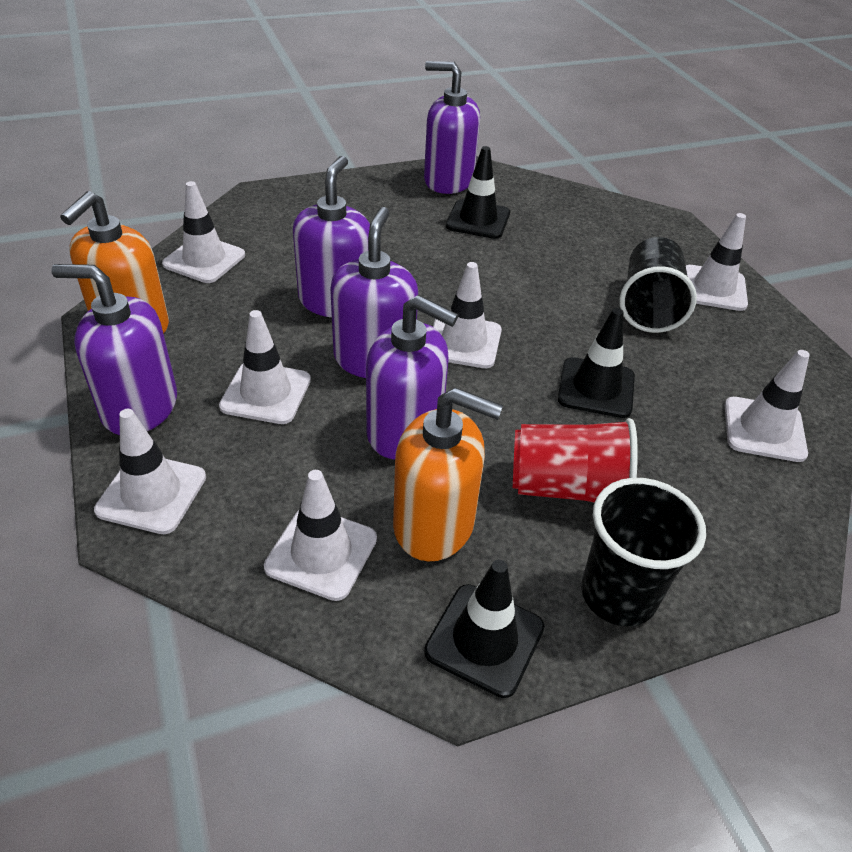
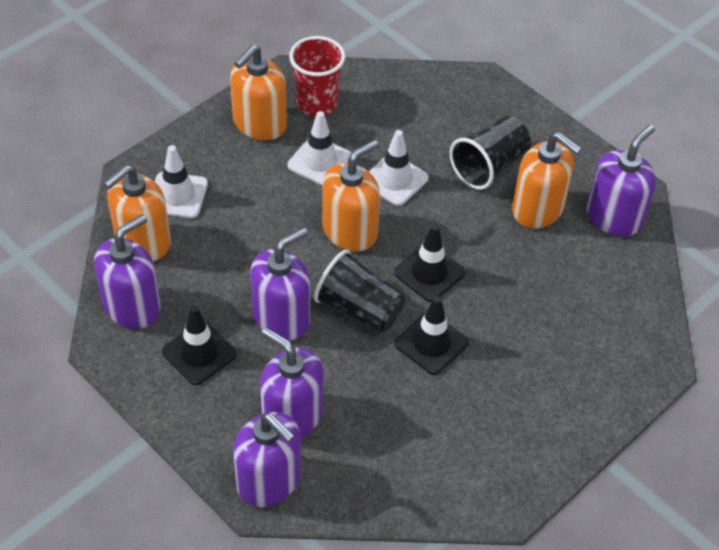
orange soap dispenser: [60,191,169,334] [393,388,503,561] = 2 -> [103,165,171,261] [230,45,287,141] [322,140,380,252] [512,132,582,229] = 4
white traffic cone: [94,409,206,534] [162,181,245,283] [219,310,311,424] [264,470,377,601] [433,262,502,368] [686,213,748,311] [725,350,810,462] = 7 -> [155,145,208,218] [287,111,351,186] [368,130,429,206] = 3

